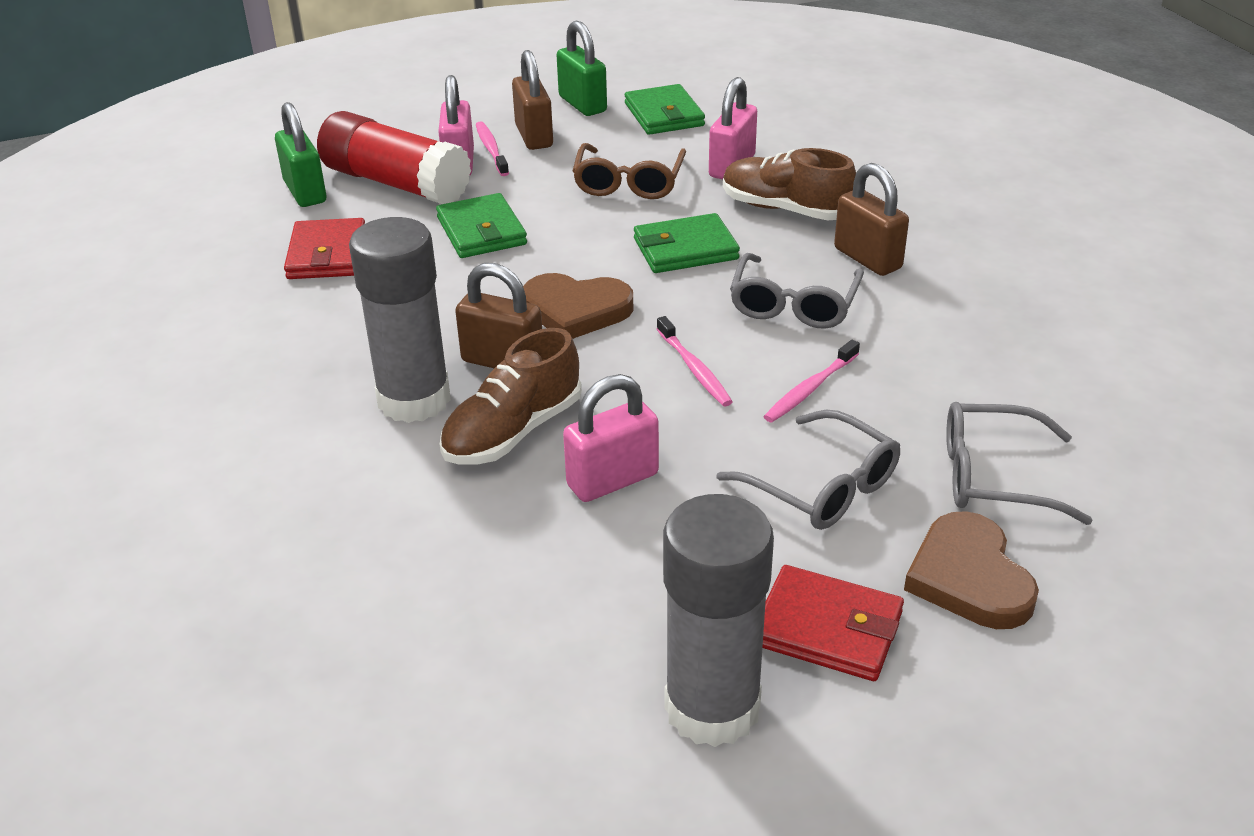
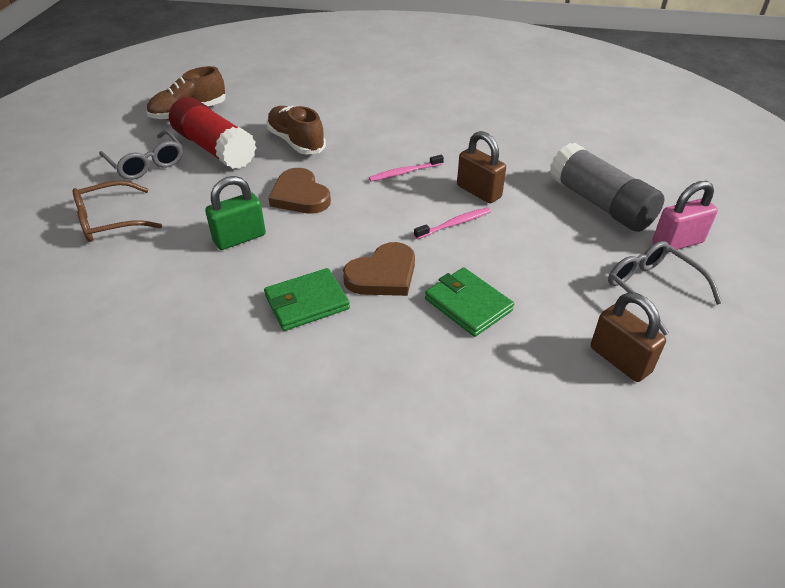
brown padlock: [455,263,542,368] [512,50,553,150] [834,163,909,276] = 3 -> [457,131,506,203] [591,292,666,382] = 2
green padlock: [275,102,326,207] [557,21,607,116] = 2 -> [205,176,266,250] = 1
green wallet: [436,193,527,258] [625,84,705,135] [634,213,740,273] = 3 -> [264,268,350,331] [425,267,514,337] = 2
grey glasses: [717,410,900,530] [730,253,864,329] [946,402,1093,525] = 3 -> [99,130,183,180] [608,241,722,335] = 2
grey glue stick: [349,217,451,423] [663,494,774,747] = 2 -> [549,143,665,232] = 1
pink padlock: [438,75,474,176] [563,374,659,502] [709,77,757,179] = 3 -> [653,181,718,252] = 1
pink toothbrush: [476,121,509,176] [657,316,733,406] [763,340,860,422] = 3 -> [369,155,444,181] [414,207,491,239] = 2
red wallet: [284,218,365,279] [762,565,904,681] = 2 -> none = 0

